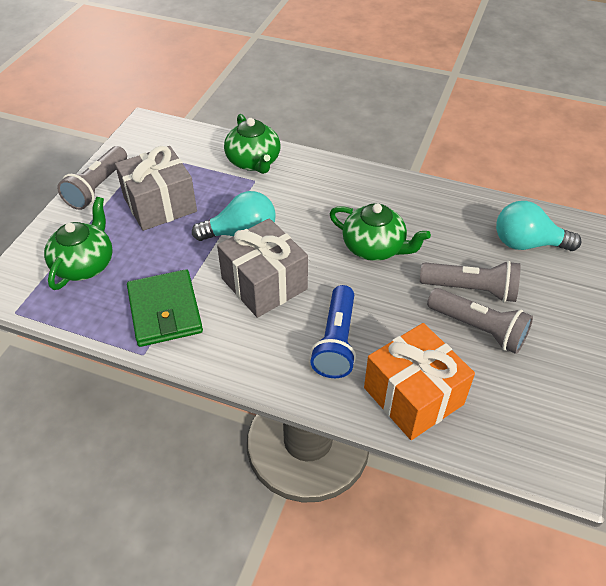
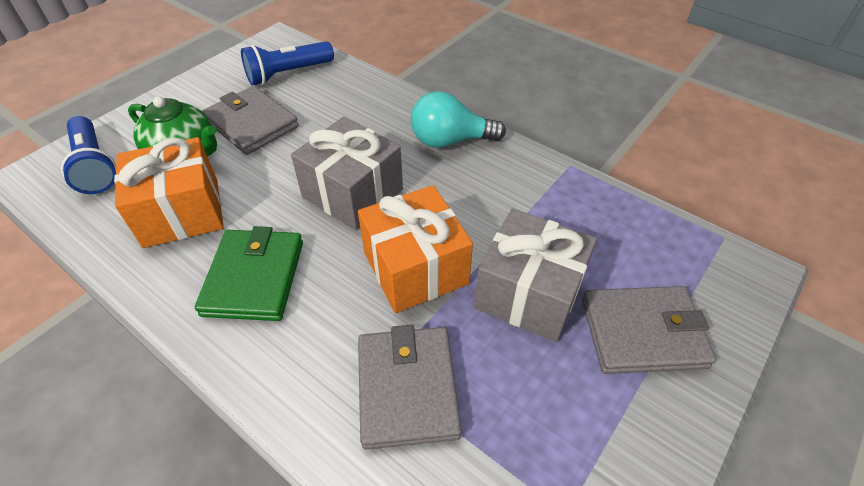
blue flashlight: [310,285,356,378] = 1 -> [61,116,116,194] [241,41,334,86] = 2
green teapot: [44,197,113,290] [224,114,280,174] [330,203,431,261] = 3 -> [128,96,217,156] = 1
grey flashlight: [57,146,127,210] [420,261,521,302] [427,288,533,354] = 3 -> none = 0
grey wallet: none = 0 -> [202,86,299,155] [358,325,462,450] [582,286,716,374] = 3
orange gift: [364,323,475,440] = 1 -> [114,137,224,248] [358,185,473,313] = 2
turquoise light bulb: [192,191,276,241] [496,201,582,251] = 2 -> [411,91,506,148] = 1

